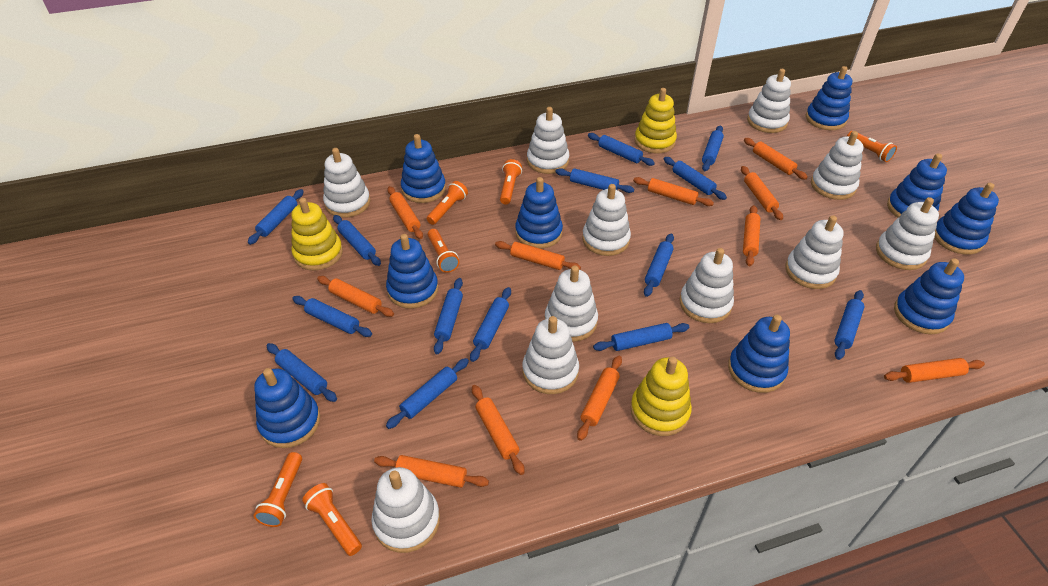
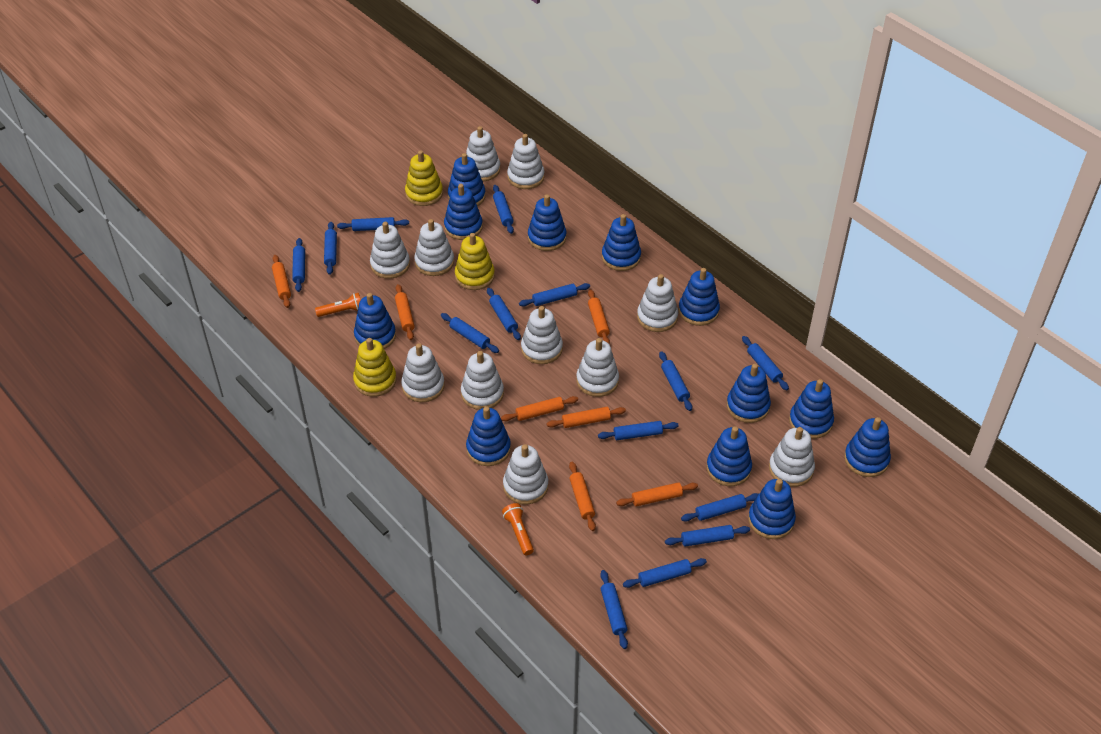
blue stacking toy: [254,368,320,448] [386,234,438,309] [401,134,446,203] [515,177,563,249] [728,315,790,393] [806,66,852,130] [887,154,947,218] [894,259,964,334] [934,183,999,255] = 9 -> [354,293,396,349] [444,184,483,240] [448,153,486,206] [466,406,511,466] [528,194,566,251] [602,214,641,271] [678,268,720,326] [706,426,752,486] [727,364,771,423] [748,479,796,539] [789,379,834,439] [844,417,891,477] = 12
orange flashlight: [254,452,302,527] [302,483,362,556] [427,181,468,225] [427,229,460,273] [500,159,522,205] [847,131,897,162] = 6 -> [315,293,361,317] [502,503,534,555] = 2
orange rolling pin: [317,276,394,317] [374,455,489,488] [387,186,423,239] [472,385,525,475] [495,241,581,270] [577,356,622,441] [633,177,714,206] [741,166,783,220] [743,205,760,266] [744,138,808,180] [884,358,985,383] = 11 -> [272,255,291,308] [395,284,415,340] [501,396,578,421] [546,407,626,428] [569,462,596,531] [588,289,610,344] [616,482,698,506] = 7

